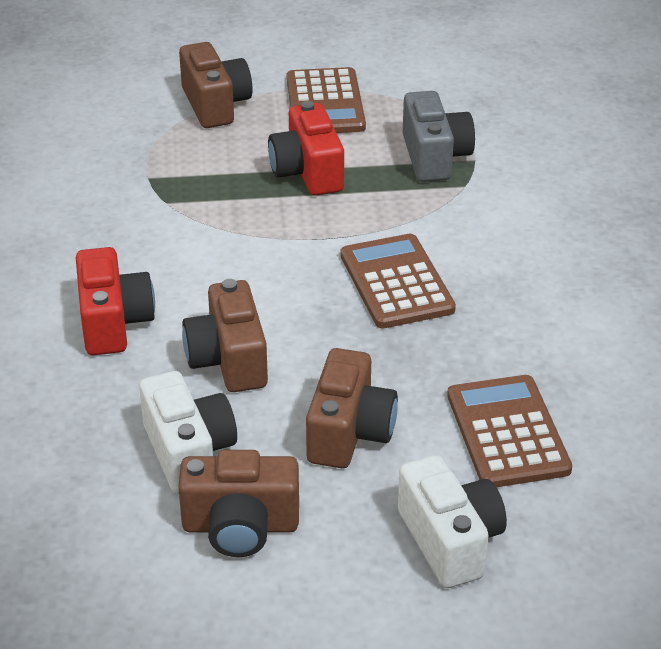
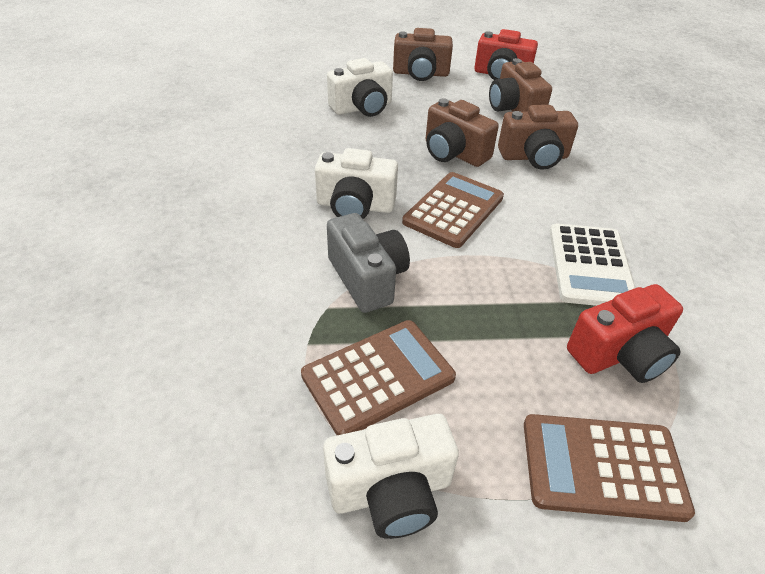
white calculator: none = 0 -> [550,224,635,306] = 1
white camera: [139,371,237,494] [398,455,507,588] = 2 -> [315,148,398,219] [323,414,459,539] [327,58,393,117] = 3

